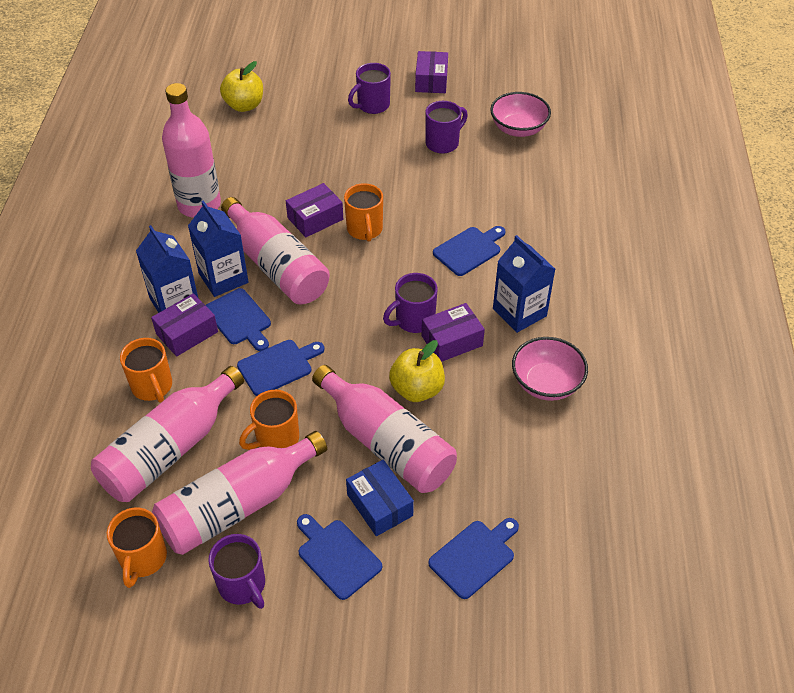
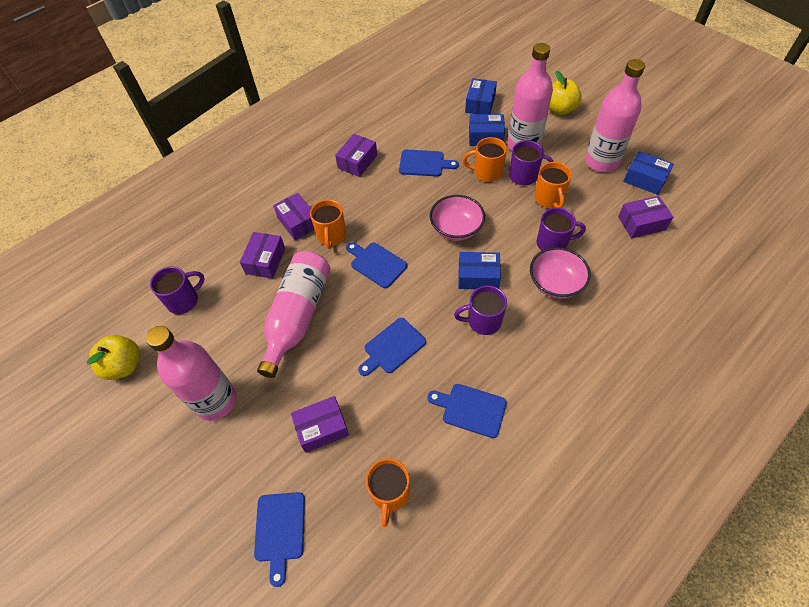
blue box: [346,460,414,536] = 1 -> [458,252,501,289] [465,78,497,114] [469,114,505,146] [623,151,674,195] = 4
blue carton: [136,225,198,313] [188,200,249,297] [493,235,555,333] = 3 -> none = 0
pink bottle: [91,366,244,502] [152,431,327,555] [162,83,221,218] [221,197,330,304] [312,365,457,493] = 5 -> [146,326,237,421] [257,251,330,378] [507,43,553,150] [585,59,645,172] = 4
purple box: [151,293,218,357] [286,183,343,237] [415,51,448,93] [422,303,485,362] = 4 -> [240,232,285,279] [273,193,315,240] [291,396,349,453] [335,134,377,177] [618,196,673,238] = 5

